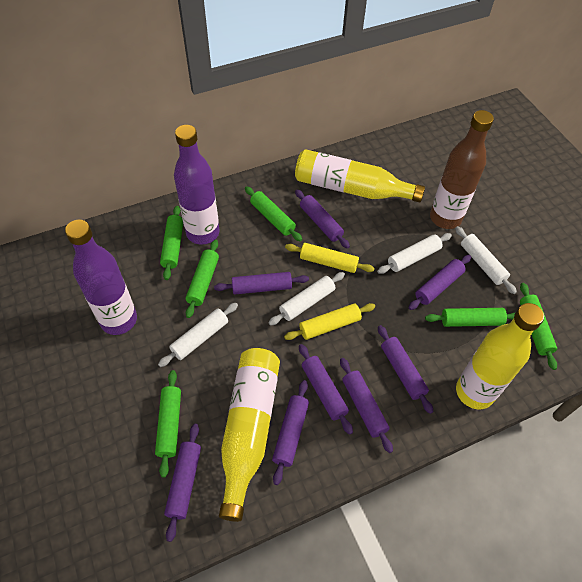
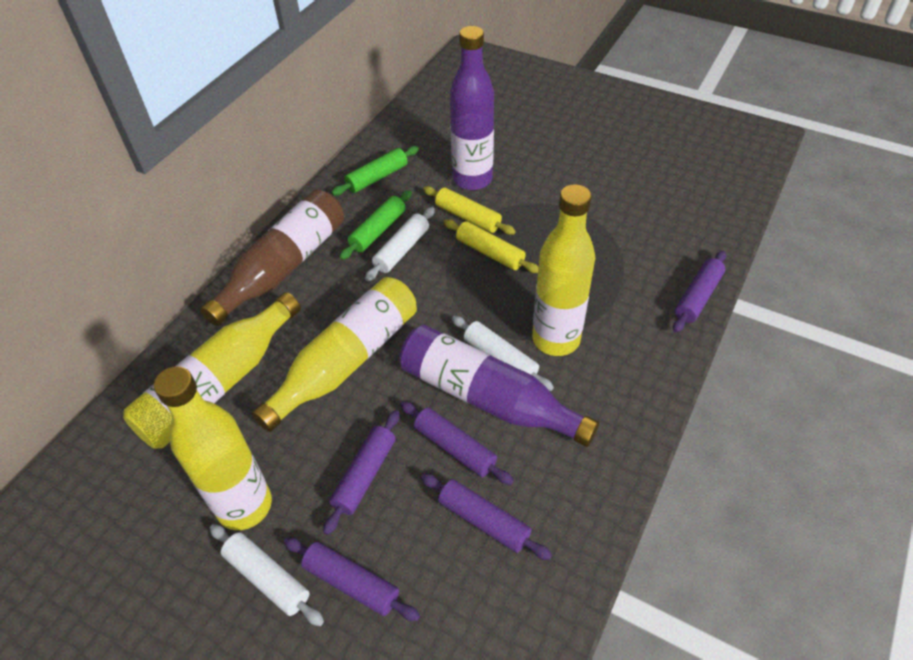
green rolling pin: [155,370,181,478] [160,206,183,280] [186,240,219,318] [245,186,302,241] [425,308,516,327] [520,283,557,370] = 6 -> [331,146,419,196] [340,190,412,260] = 2
purple rolling pin: [164,424,201,542] [214,272,309,295] [272,380,309,485] [295,189,350,249] [299,344,353,435] [340,358,393,453] [378,325,433,414] [408,255,471,310] = 8 -> [284,538,420,621] [323,410,399,535] [400,401,514,485] [421,474,552,560] [673,251,726,333] = 5
white rolling pin: [158,303,238,367] [268,272,345,326] [377,233,452,274] [455,226,517,294] = 4 -> [210,524,324,626] [365,207,435,281] [452,316,554,391] = 3
yellow bottle: [219,348,280,522] [295,149,425,203] [456,303,544,409] = 3 -> [123,292,301,449] [154,366,272,530] [252,277,417,432] [532,184,595,356] = 4

